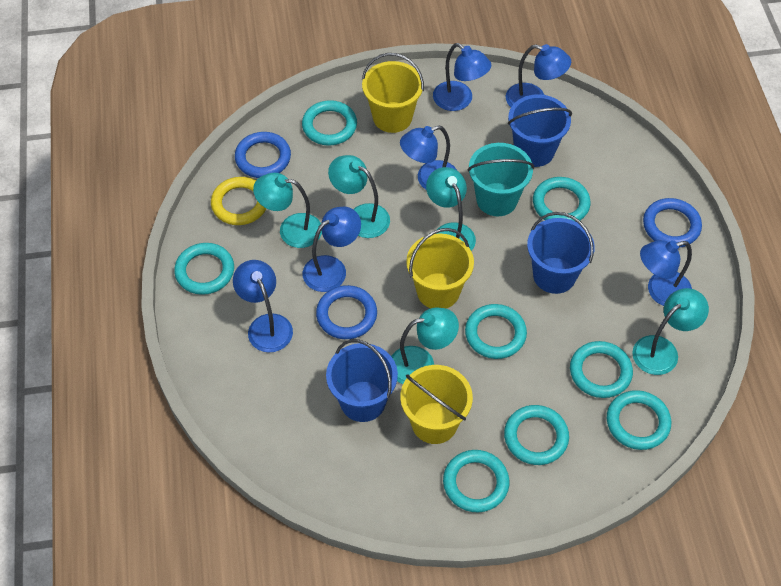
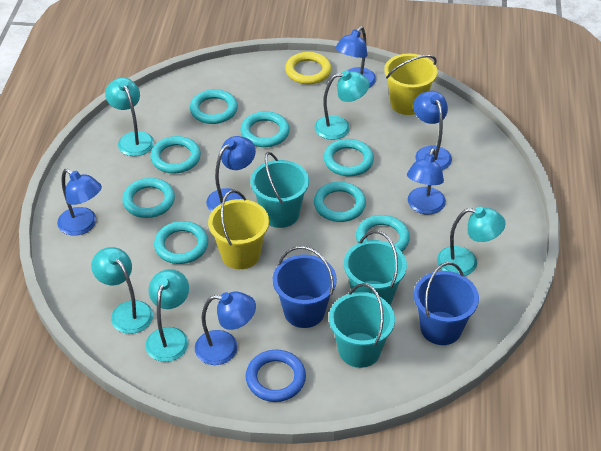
blue bucket: [326,339,398,422] [508,94,572,167] [527,212,595,294] = 3 -> [273,246,337,328] [414,262,479,345] = 2
blue ring: [235,132,291,178] [316,285,377,339] [643,198,702,248] = 3 -> [245,350,306,402] = 1
turquoise bucket: [467,143,534,216] = 1 -> [250,152,309,228] [329,283,395,368] [344,231,407,305] = 3
yellow bucket: [362,53,424,133] [400,365,473,444] [406,228,474,309] = 3 -> [208,190,269,269] [384,53,437,115] = 2

